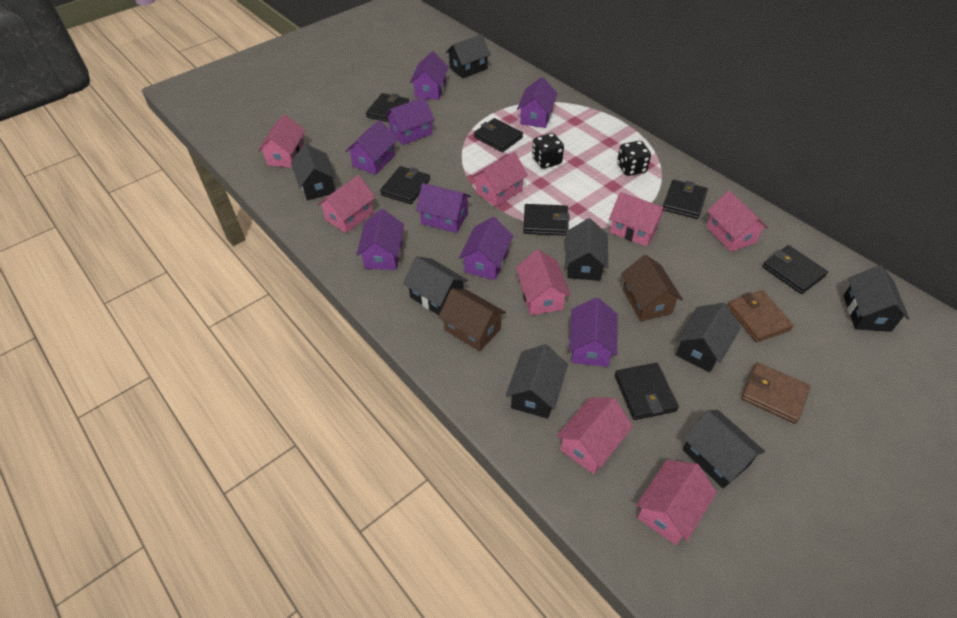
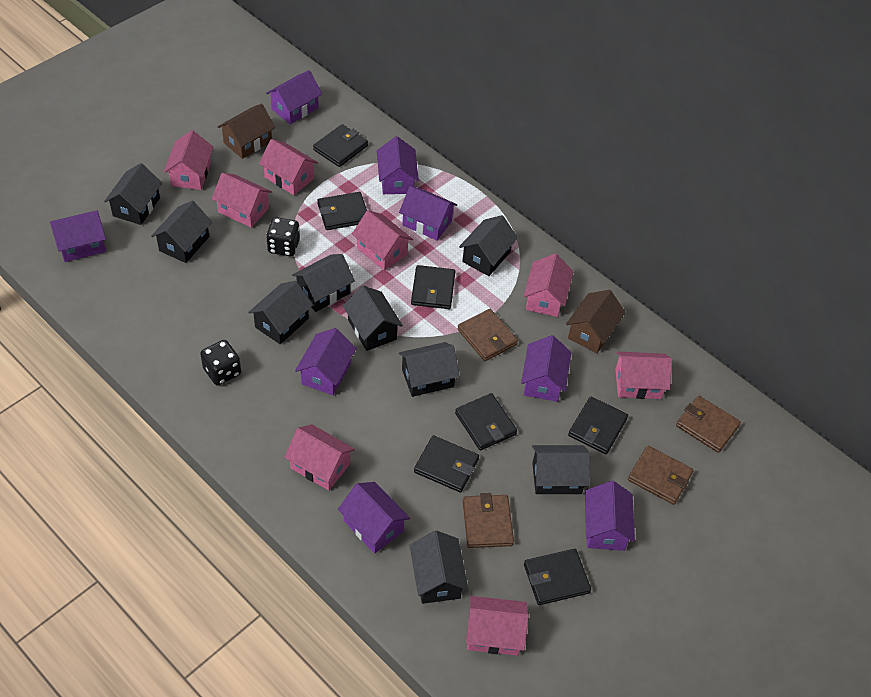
black house: [291,144,336,200] [403,256,468,315] [446,34,491,78] [506,344,568,419] [565,218,608,281] [676,303,741,373] [683,410,765,488] [844,265,910,332] = 8 -> [104,163,162,225] [151,201,212,263] [248,281,313,344] [292,254,355,312] [343,285,403,351] [399,342,460,397] [410,530,468,604] [459,215,518,276] [532,445,590,494] = 9
brown wallet: [727,290,794,342] [741,362,811,424] = 2 -> [457,309,518,361] [463,493,514,548] [628,446,693,505] [676,396,741,453] = 4

